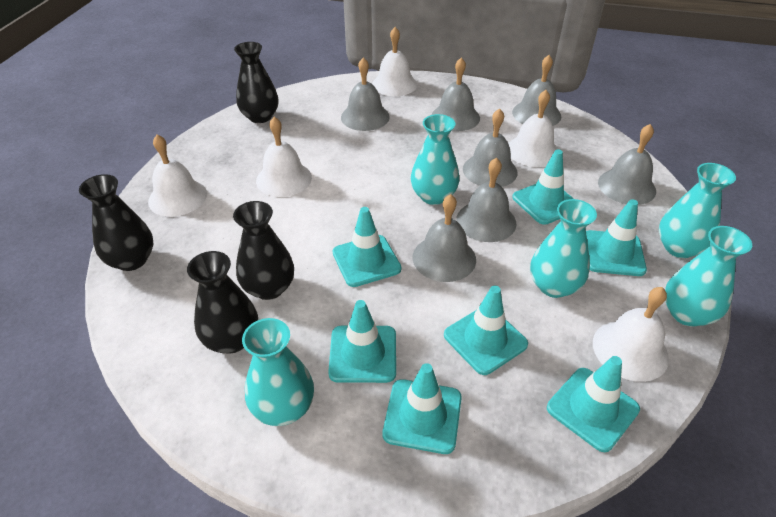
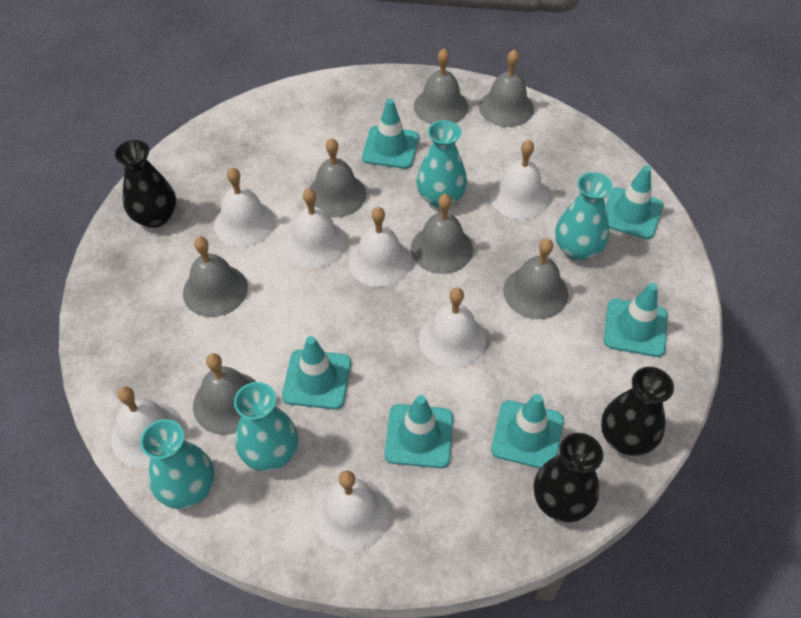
black vase: [79,174,153,271] [187,251,258,354] [233,201,294,300] [234,42,278,123] = 4 -> [115,140,176,228] [534,433,603,522] [601,367,674,456] = 3
turquoise traffic cone: [328,300,396,383] [333,207,401,287] [383,363,462,454] [444,286,528,375] [512,149,574,225] [547,356,640,452] [586,199,647,276] = 7 -> [282,336,351,409] [362,99,419,169] [385,395,453,468] [491,394,564,469] [604,283,668,357] [605,166,663,239] = 6
turquoise vase: [242,318,314,426] [411,114,459,205] [530,199,597,298] [659,163,736,258] [665,226,752,327] = 5 -> [140,419,214,509] [234,382,298,471] [416,120,467,208] [555,172,613,260] = 4
white bell: [148,135,207,217] [256,117,312,197] [372,27,417,96] [508,90,558,167] [593,287,669,382] = 5 -> [111,386,184,468] [214,167,275,247] [285,188,347,268] [313,470,390,552] [348,207,411,287] [419,288,486,369] [490,140,549,219] = 7

